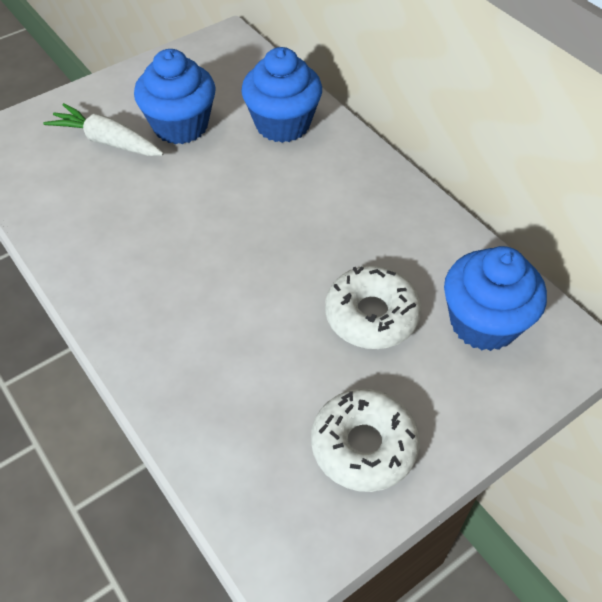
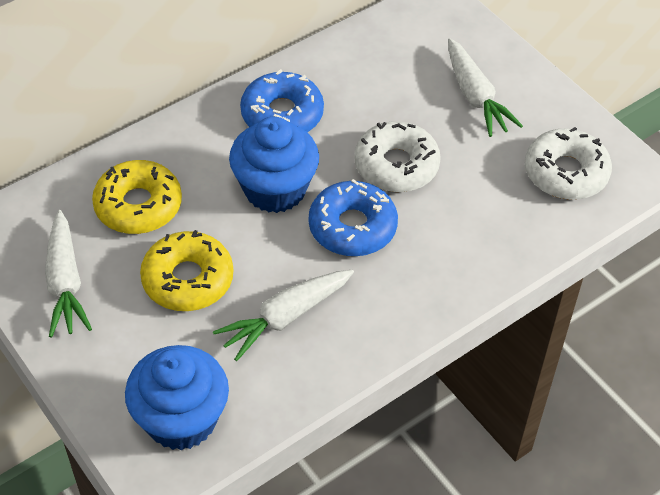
blue cupcake: [134,49,216,144] [241,47,322,143] [444,246,547,351] = 3 -> [125,345,229,451] [229,117,319,213] = 2
blue donut: none = 0 -> [240,69,324,132] [309,179,398,256] = 2
white carrot: [43,103,164,156] = 1 -> [45,210,92,338] [213,270,354,361] [448,38,523,137] = 3
yellow donut: none = 0 -> [92,160,182,234] [140,230,233,311] = 2

